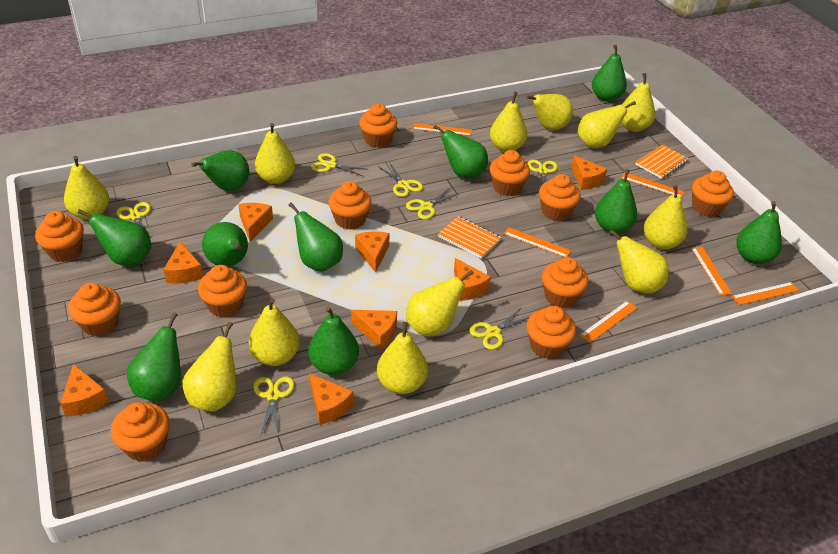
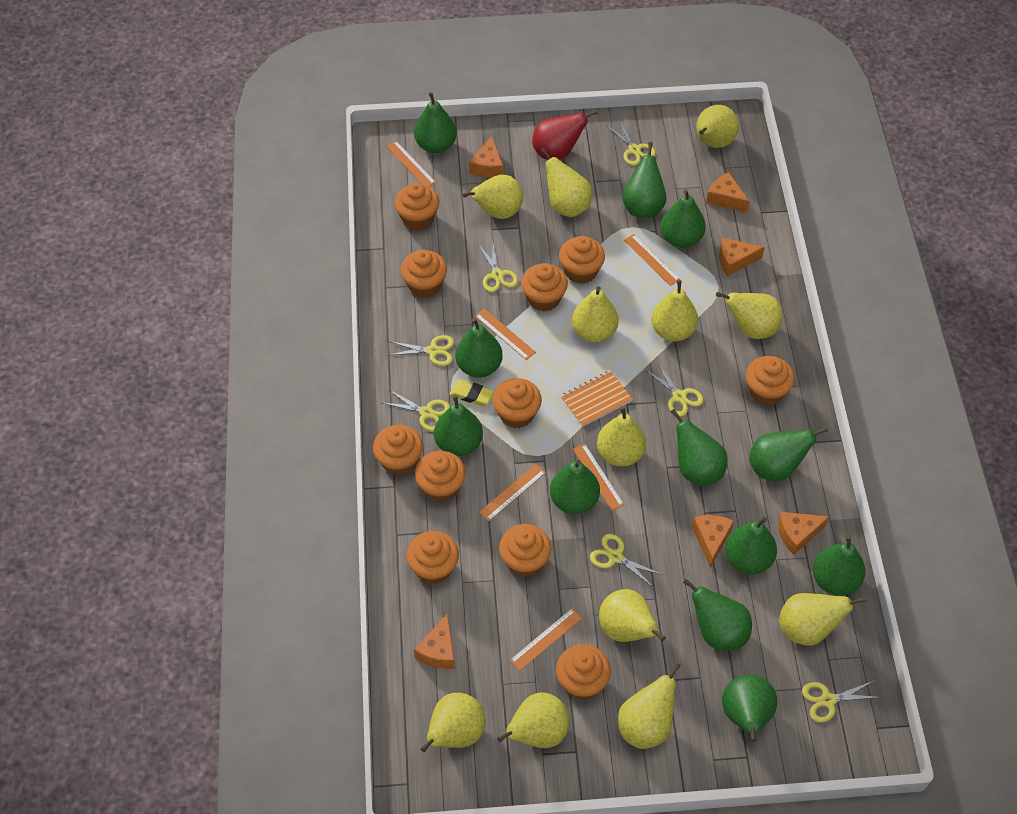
green pear: [78,209,151,266] [127,312,181,401] [191,150,249,191] [202,222,248,267] [289,202,343,272] [308,307,359,375] [433,125,488,179] [592,45,627,102] [595,169,637,233] [736,201,782,264] = 10 -> [414,92,457,154] [434,395,483,456] [455,318,503,378] [550,460,600,514] [622,142,667,218] [661,190,706,248] [671,409,728,486] [683,579,752,651] [722,674,777,742] [725,517,777,574] [749,426,829,481] [813,535,866,596] = 12
orange cheese: [60,364,109,417] [163,241,203,284] [238,203,273,242] [309,373,353,425] [351,310,397,349] [355,231,390,273] [454,258,491,301] [571,155,607,190] = 8 -> [414,613,455,669] [469,136,503,178] [692,515,734,568] [706,172,749,213] [719,237,765,276] [778,512,829,555] = 6
orange notebook: [438,216,502,258] [635,145,689,179] = 2 -> [561,370,633,427] = 1
red pear: none = 0 -> [532,110,598,160] = 1
yellow eraser: none = 0 -> [449,380,494,406] = 1

